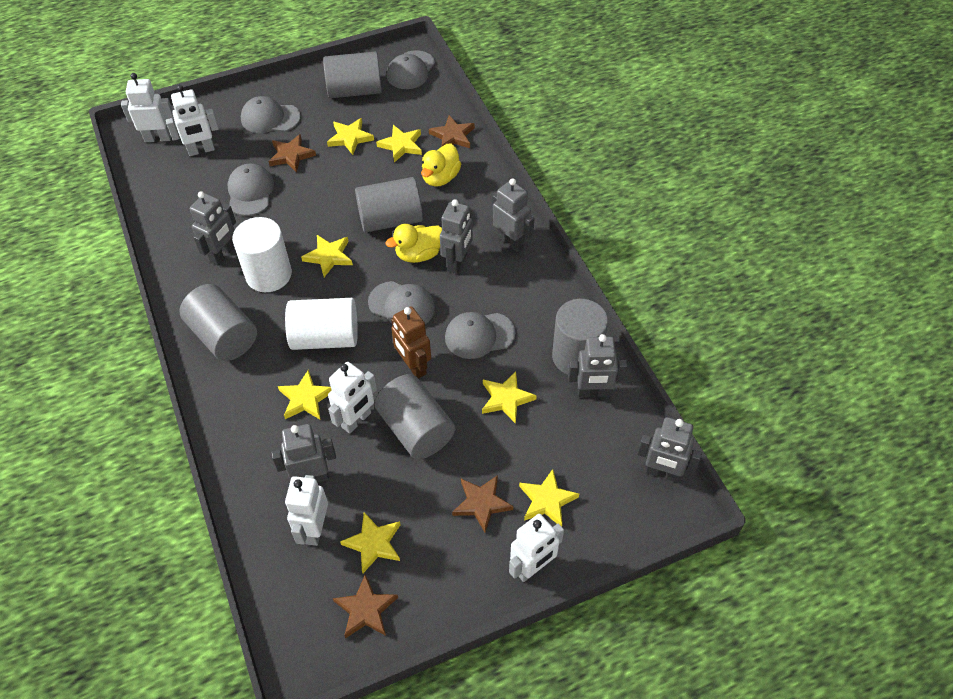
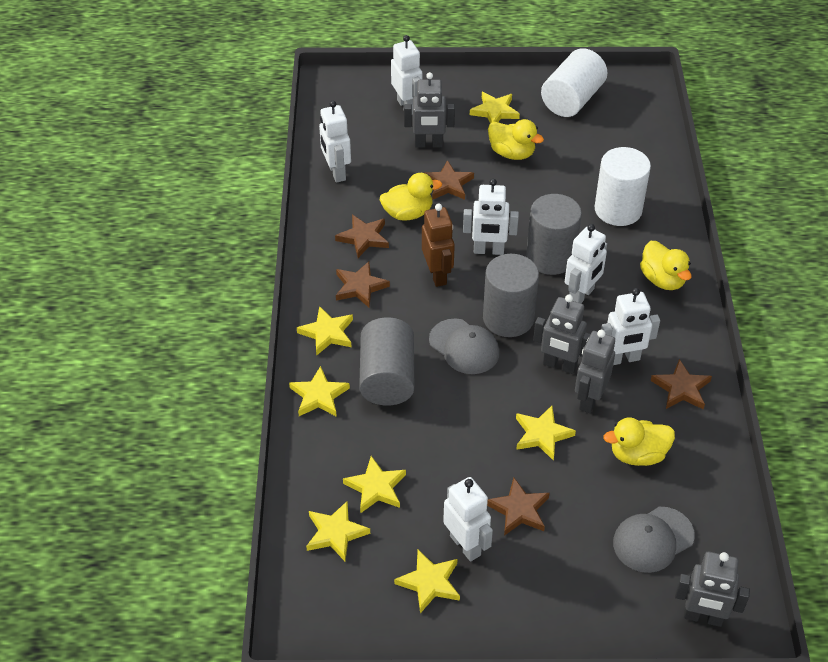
brown star: [268,134,316,173] [333,574,398,639] [429,115,475,148] [452,475,513,533] = 4 -> [335,215,389,258] [336,261,390,308] [424,160,474,200] [487,477,550,536] [651,359,712,409] = 5
grey cap: [227,164,274,216] [241,96,301,133] [368,281,435,324] [387,50,435,89] [445,312,515,359] = 5 -> [429,318,500,374] [613,507,695,573] = 2
grey cylinder: [180,284,257,361] [323,51,382,98] [355,177,423,233] [374,374,455,459] [552,299,608,375] = 5 -> [359,317,414,405] [483,254,539,337] [526,194,582,275] = 3
grey robot: [190,191,236,265] [271,424,336,482] [440,199,473,274] [493,178,534,252] [568,334,628,397] [637,417,702,482] = 6 -> [404,72,455,148] [533,294,590,374] [575,330,615,413] [675,552,750,627] = 4
white robot: [121,73,174,142] [166,85,219,156] [285,475,328,546] [328,362,377,434] [509,514,564,582] = 5 -> [319,101,351,183] [391,35,422,115] [443,477,493,562] [463,179,519,255] [565,224,607,303] [601,288,660,365] = 6
yellow duck: [385,224,442,263] [421,143,461,187] = 2 -> [380,173,442,221] [488,119,544,160] [603,417,675,466] [640,241,692,290] = 4

